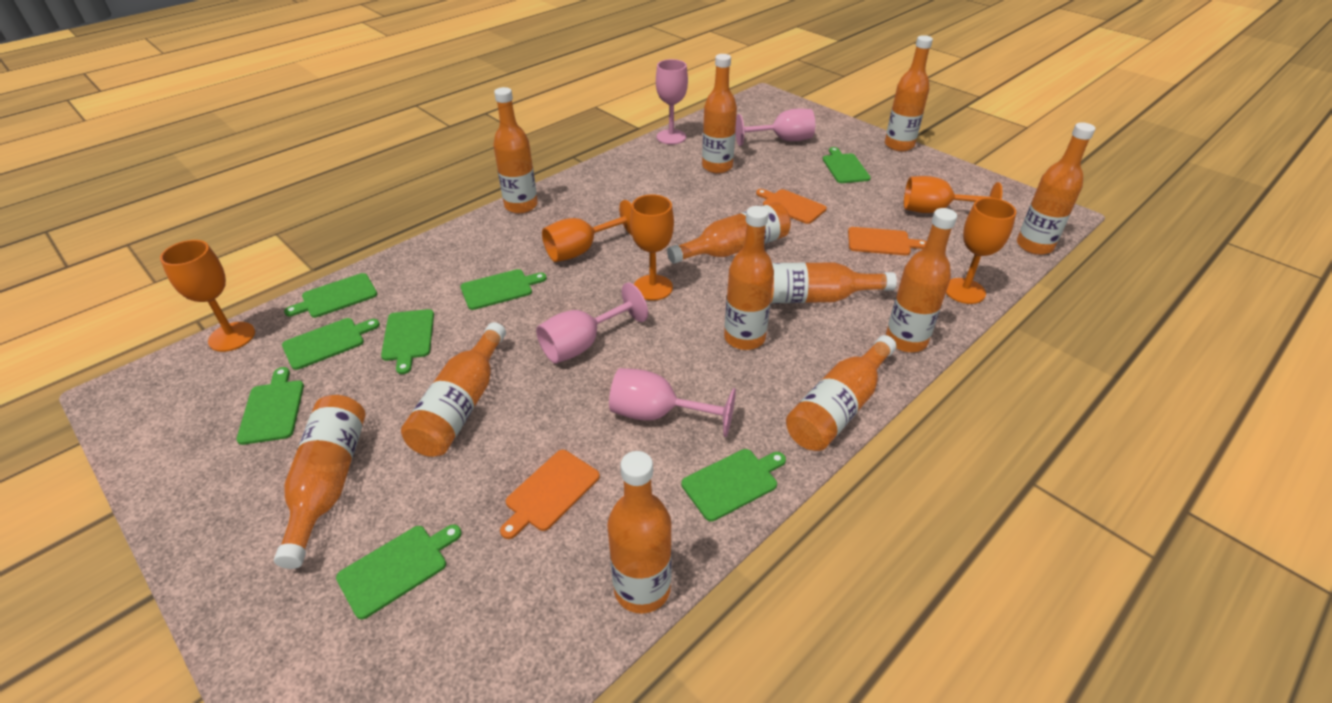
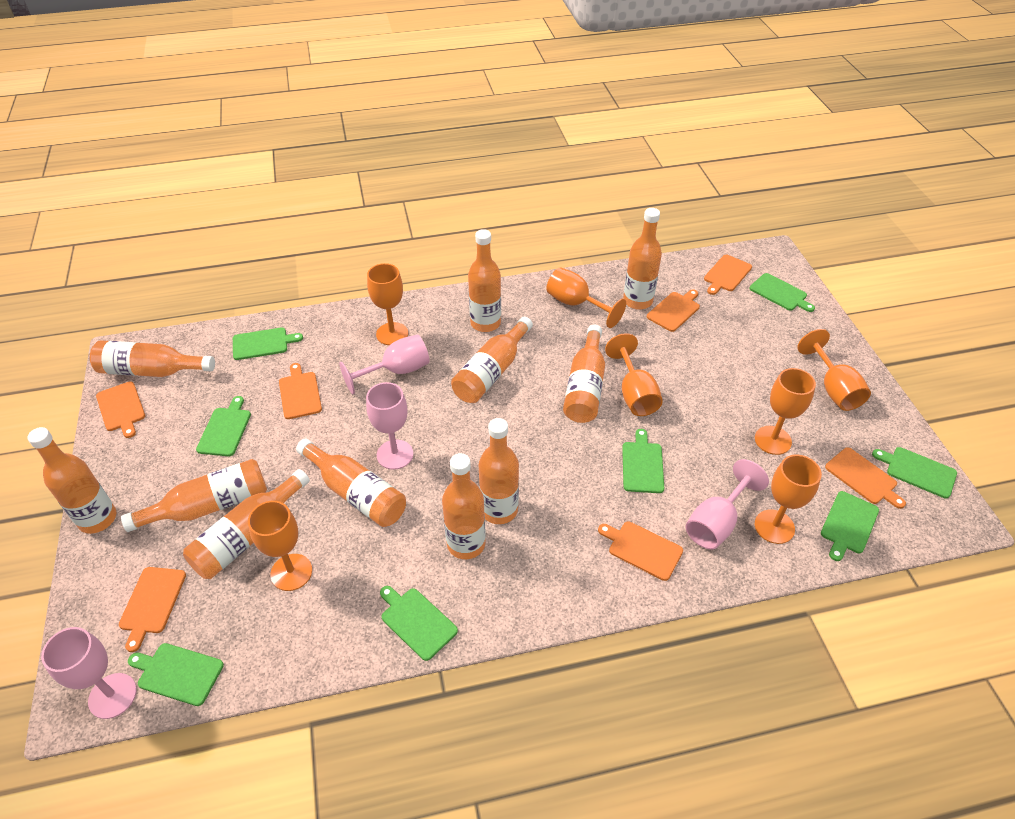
orange bottle: [274,395,366,569] [401,322,506,457] [493,87,538,213] [607,451,672,614] [667,202,791,264] [702,54,737,173] [724,206,774,350] [771,262,897,304] [786,335,896,451] [885,35,933,151] [886,208,957,352] [1017,122,1095,255] = 12 -> [28,427,116,534] [90,340,215,377] [121,459,267,532] [183,469,310,579] [296,438,406,527] [442,453,486,559] [451,317,533,403] [468,229,501,332] [479,418,519,524] [563,324,605,423] [623,208,662,310] = 11
orange cutting board: [500,450,600,539] [756,189,827,224] [848,227,927,256] = 3 -> [96,381,145,438] [119,567,186,652] [279,363,322,419] [598,521,683,581] [647,289,700,332] [704,255,752,295] [825,447,906,509] = 7
orange goblet: [160,240,255,352] [542,200,632,262] [630,194,674,300] [904,176,1002,213] [946,198,1016,304] = 5 -> [248,501,312,591] [367,263,408,345] [547,267,626,328] [605,333,663,416] [755,368,816,455] [755,455,822,544] [797,329,871,411] = 7

